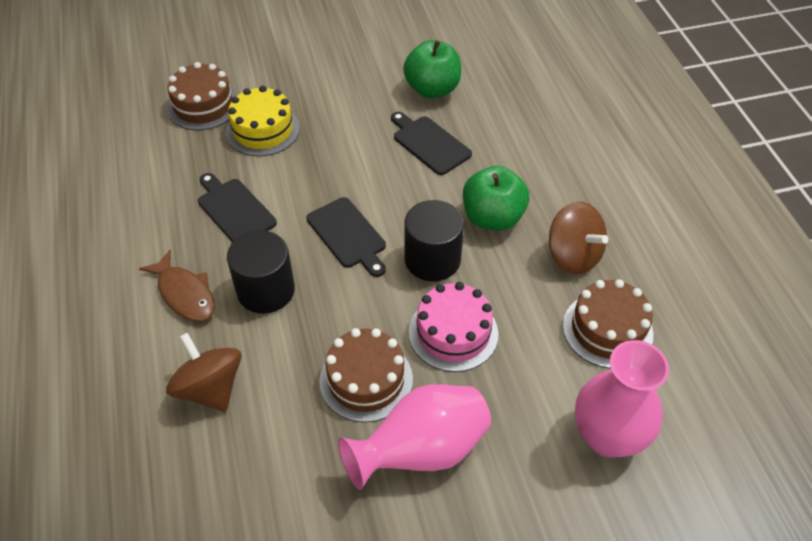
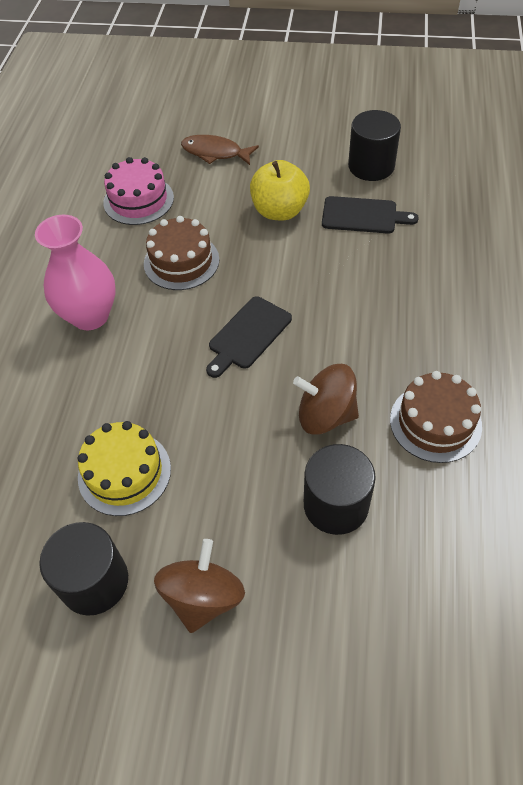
black cutting board: [198,173,277,243] [307,197,386,277] [391,112,472,175] = 3 -> [206,296,292,378] [322,196,419,234] = 2
black cylinder: [227,230,295,314] [404,200,464,281] = 2 -> [39,522,128,616] [304,444,376,535] [348,110,401,181] = 3
brown cake: [167,62,237,130] [320,328,413,422] [563,279,653,368] = 3 -> [144,216,219,290] [390,371,482,463] = 2
green apple: [403,40,461,98] [463,166,529,231] = 2 -> none = 0
pink vase: [338,384,491,490] [575,340,669,457] = 2 -> [35,215,116,330] = 1
yellow apple: none = 0 -> [250,160,310,220] = 1

